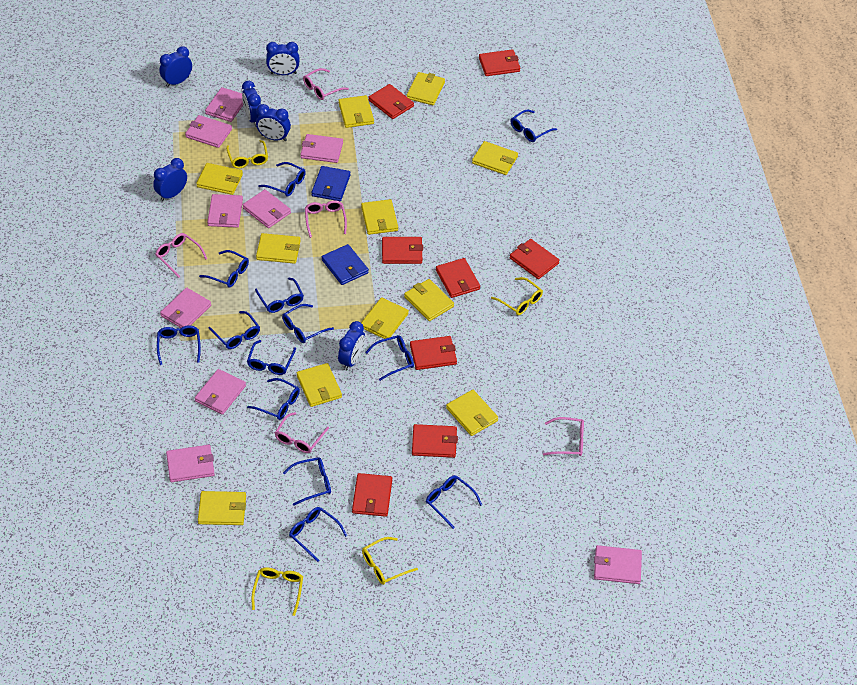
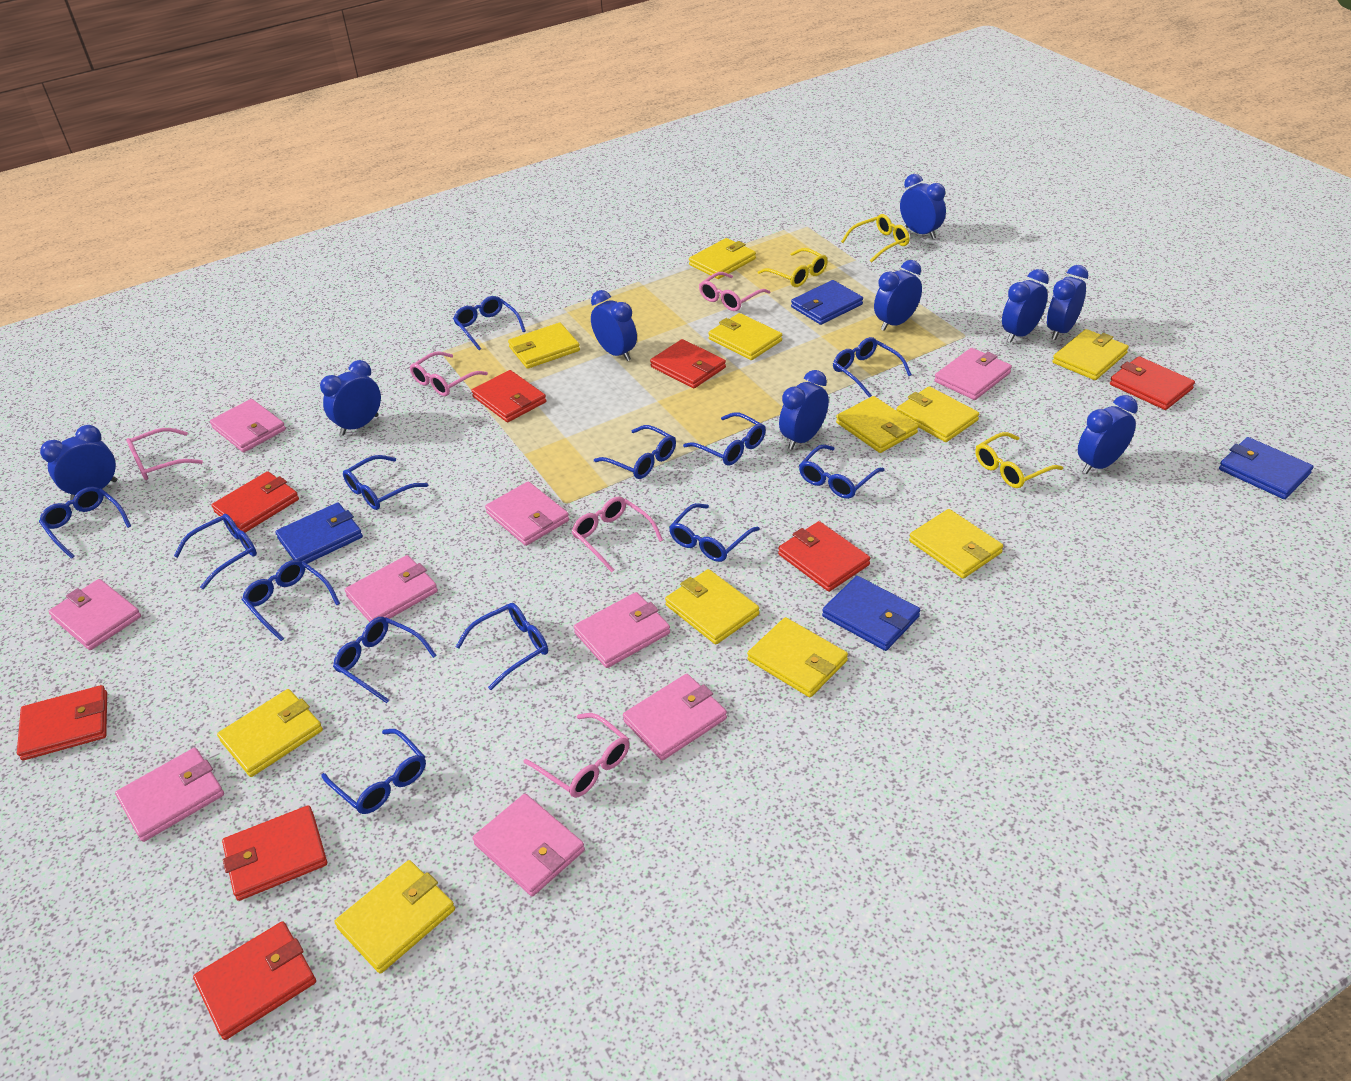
blue clock: [153,158,187,201] [159,46,192,87] [242,81,261,127] [256,104,291,141] [266,42,299,75] [338,321,365,371] = 6 -> [40,425,117,500] [320,360,381,436] [591,290,637,361] [779,370,829,450] [874,260,922,331] [900,174,946,239] [1002,269,1049,342] [1047,265,1088,340] [1078,395,1138,474] = 9
blue wallet: [311,166,350,201] [322,244,369,285] = 2 -> [275,502,363,564] [791,280,863,325] [822,576,920,651] [1219,437,1313,499] = 4
yellow glasses: [226,140,268,168] [252,567,303,616] [362,537,418,585] [491,277,543,315] = 4 -> [758,248,828,287] [841,214,910,262] [975,432,1063,488] = 3

